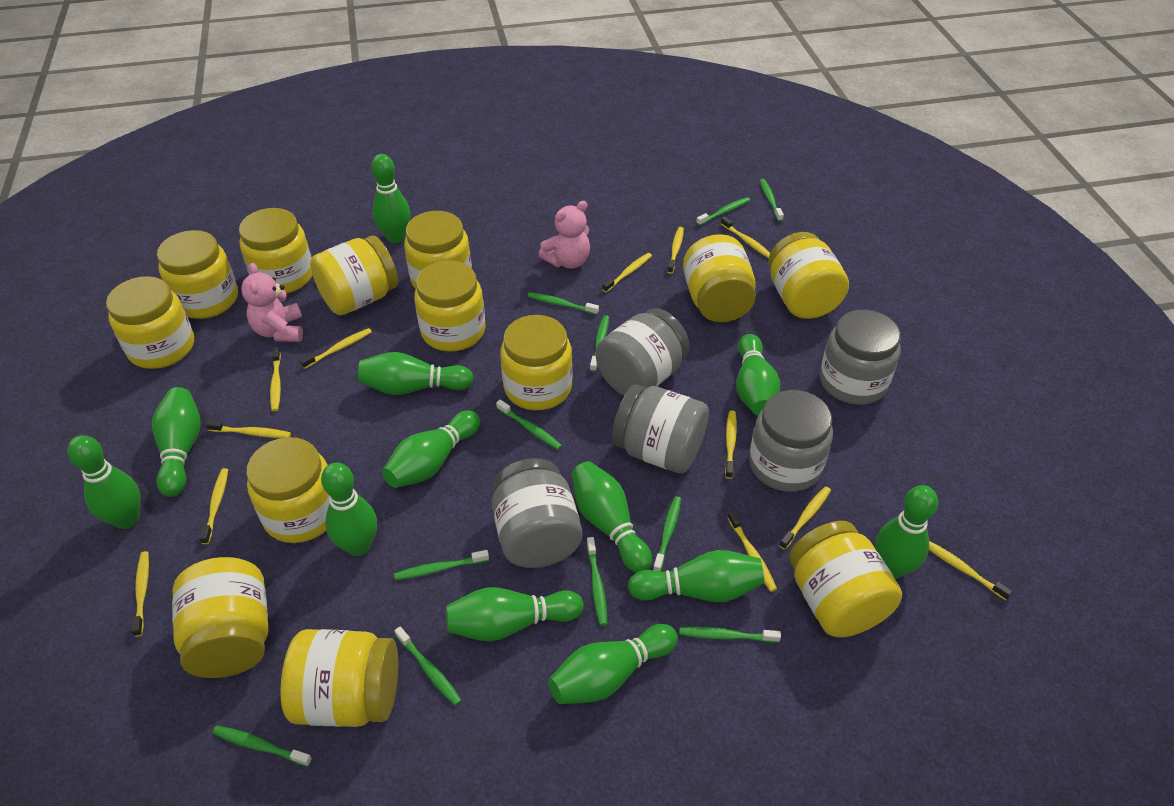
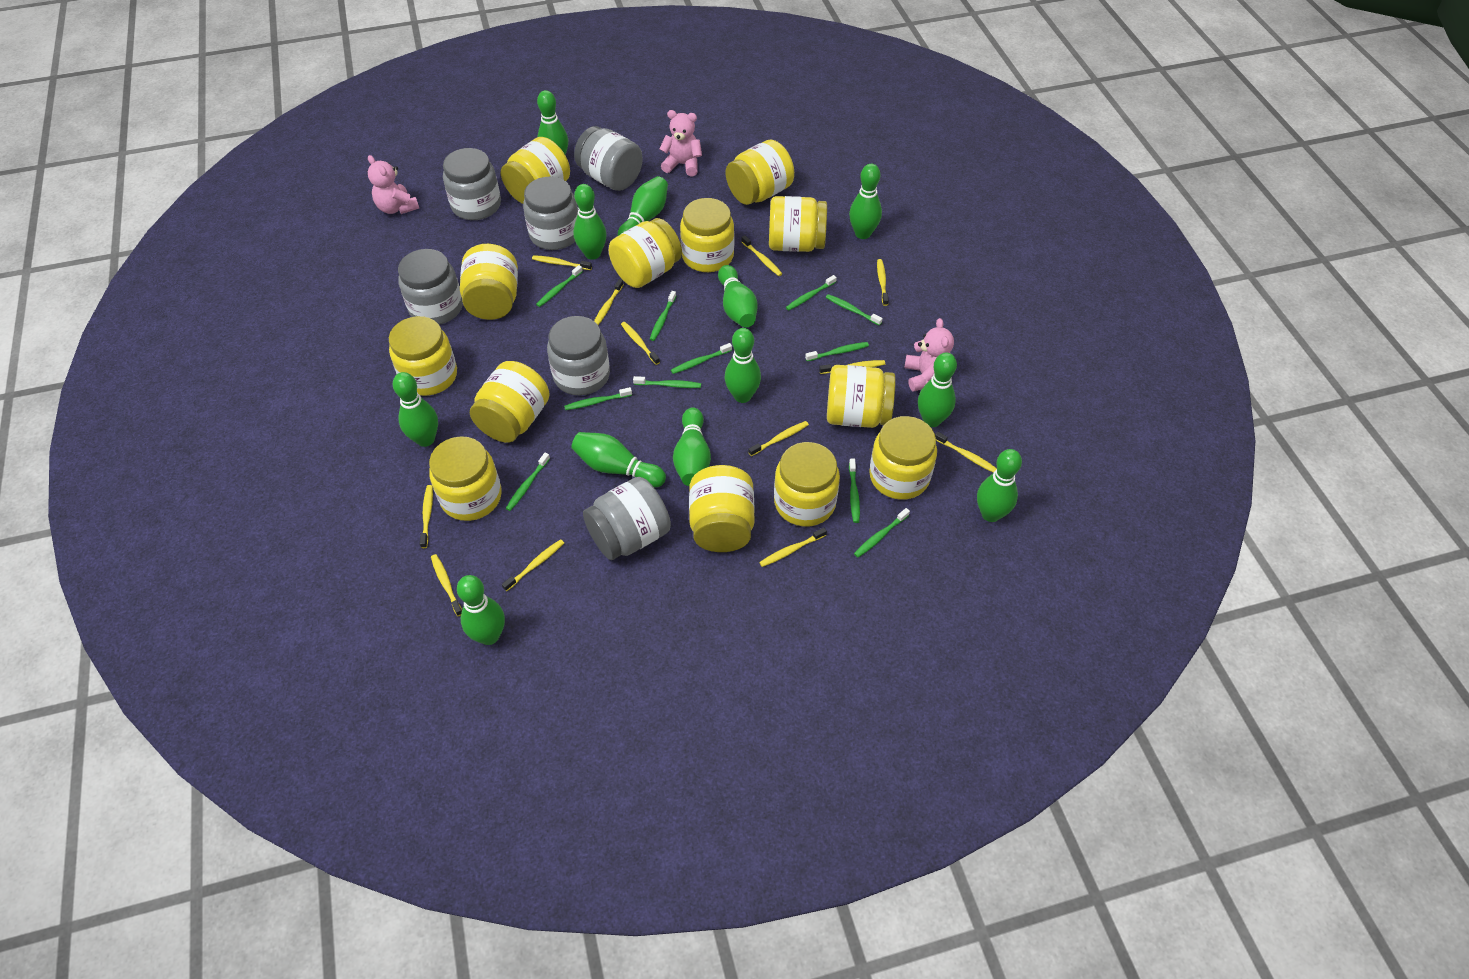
grey jar: [492,458,582,568] [596,308,690,396] [612,384,709,473] [749,390,833,492] [820,310,901,405] = 5 -> [398,249,463,325] [443,148,501,220] [523,177,578,250] [547,316,610,395] [574,126,643,191] [583,477,671,560] = 6
pink teddy bear: [241,263,303,342] [539,201,590,269] = 2 -> [368,155,419,214] [659,110,702,176] [904,318,954,392] = 3

